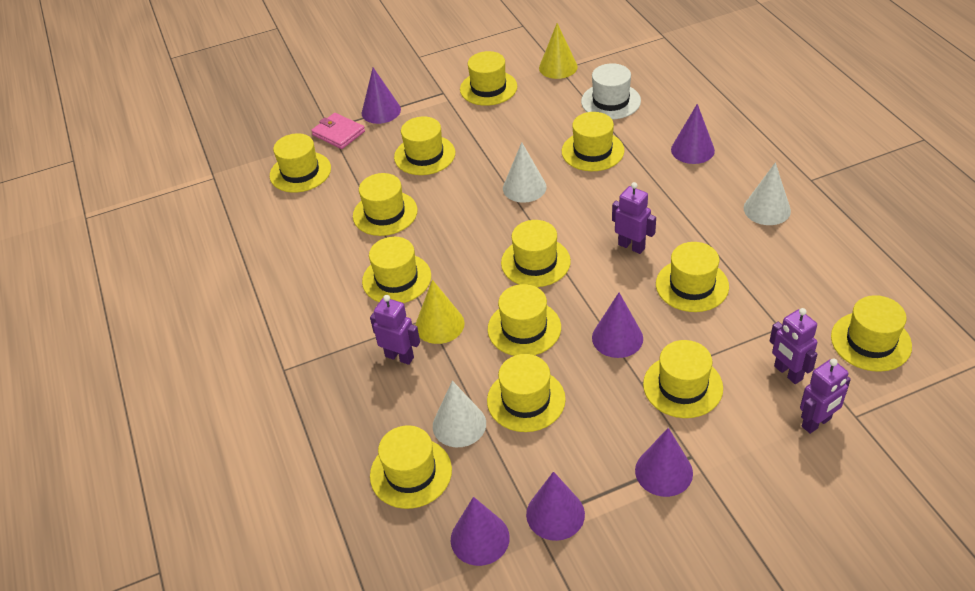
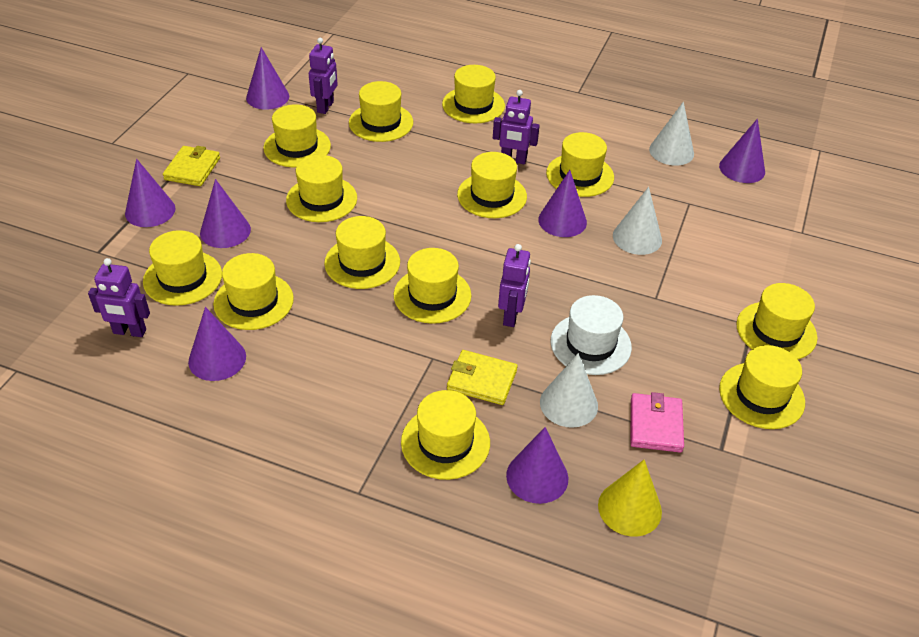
purple cone: [362,68,401,124] [451,497,510,566] [526,471,585,541] [592,293,643,358] [635,428,693,497] [671,104,715,164] = 6 -> [125,159,175,227] [188,307,246,381] [200,179,251,248] [246,47,289,110] [506,427,568,504] [538,170,587,237] [719,119,765,183] = 7
yellow cone: [415,280,465,344] [539,23,578,79] = 2 -> [598,460,662,537] = 1
yellow wallet: none = 0 -> [163,146,220,186] [447,350,518,405] = 2

